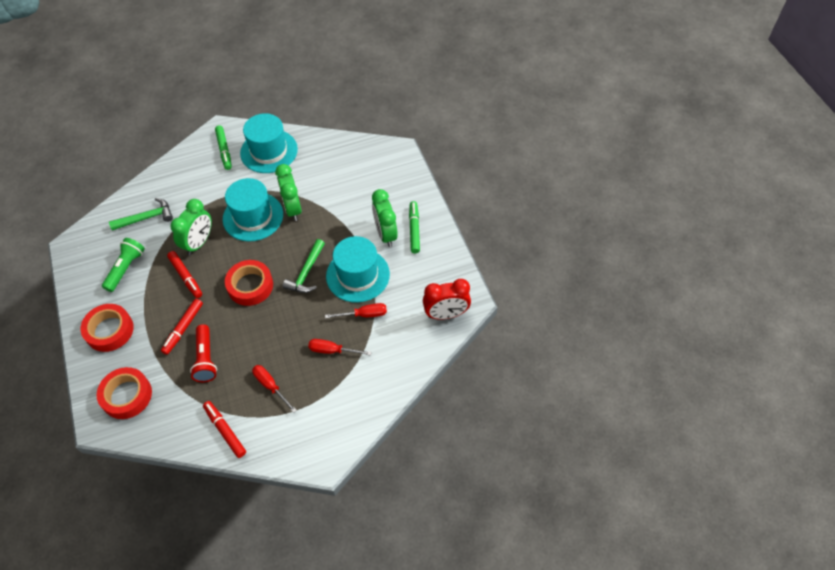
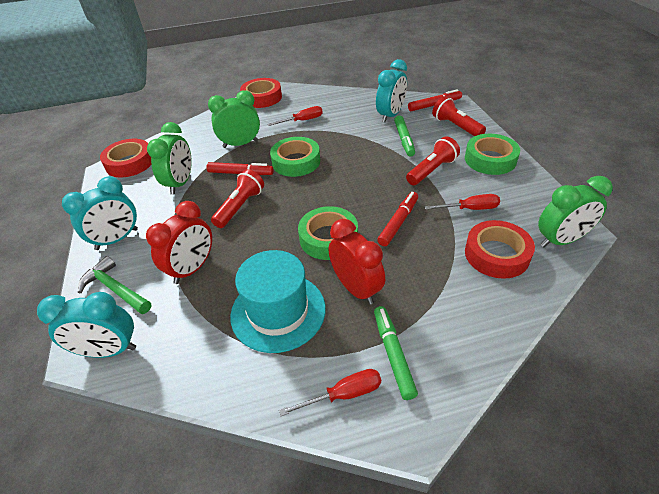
green flashlight: [102,238,145,292] = 1 -> none = 0
green hammer: [109,198,173,231] [282,239,325,293] = 2 -> [78,256,151,314] = 1
green tape: none = 0 -> [270,137,320,177] [298,206,358,260] [465,134,520,175] = 3
red clock: [423,279,471,320] = 1 -> [146,201,212,284] [329,219,385,305] = 2
red flashlight: [190,324,217,382] = 1 -> [211,169,264,228] [406,137,460,185] [432,96,486,136] = 3
turquoise clock: none = 0 -> [37,292,136,358] [62,176,138,250] [376,59,407,123] = 3
turquoise hat: [223,178,283,241] [240,113,298,173] [326,236,390,303] = 3 -> [230,250,326,353] = 1

